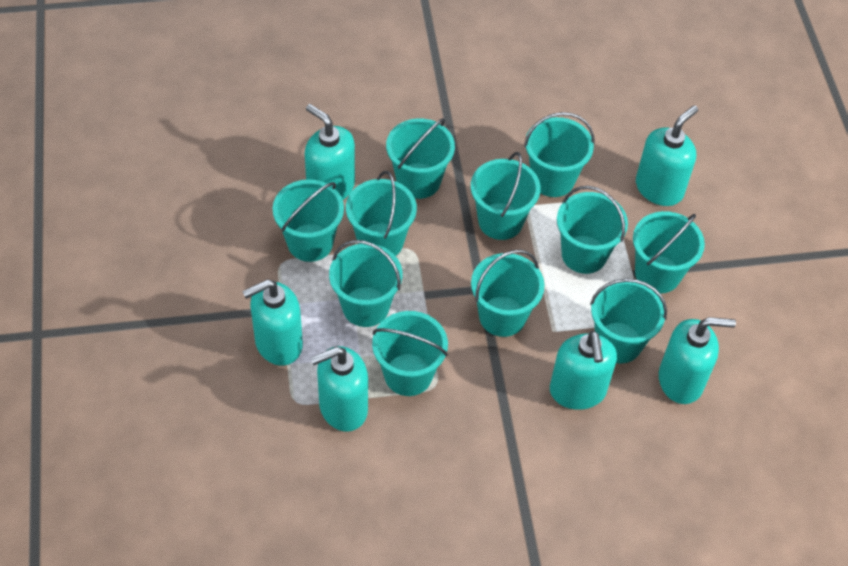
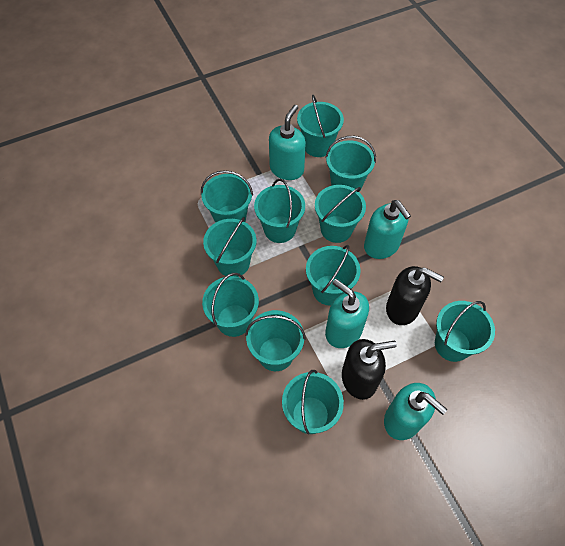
black soap dispenser: none = 0 -> [342,339,397,400] [386,266,444,325] = 2
turquoise soap dispenser: [242,279,303,366] [305,104,355,200] [311,346,368,432] [550,330,617,410] [636,105,698,206] [659,317,736,404] = 6 -> [269,105,306,180] [325,279,369,348] [364,200,411,259] [384,383,447,440] = 4

